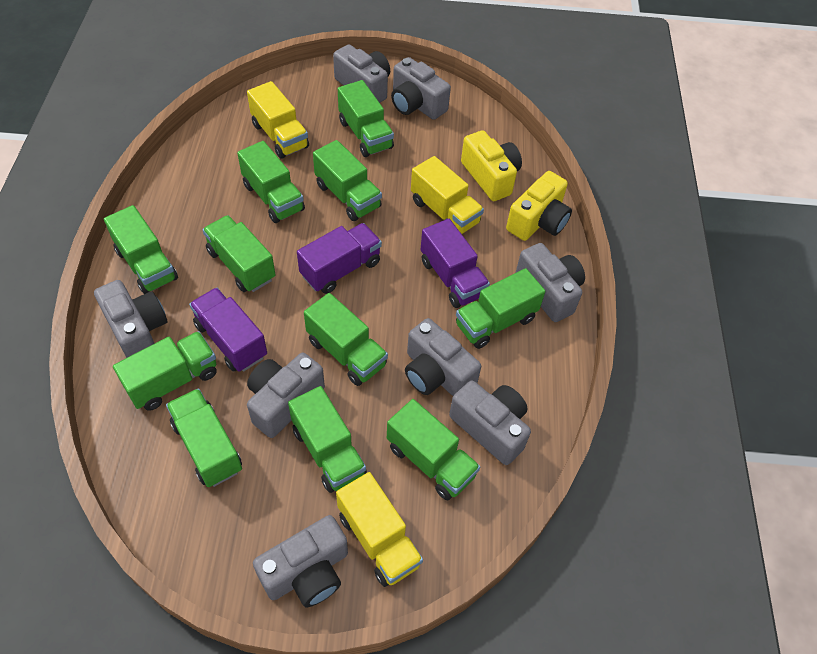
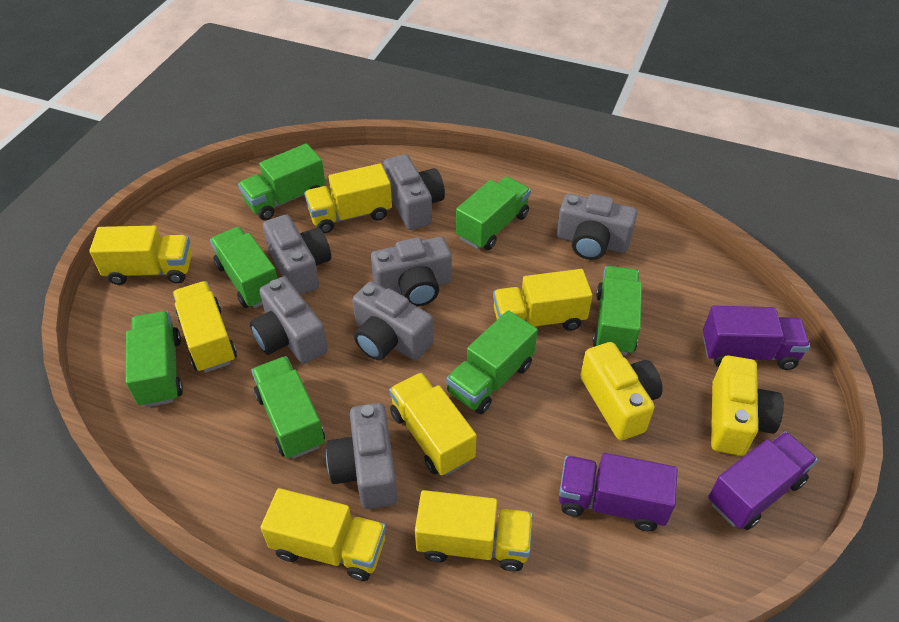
green truck: [104,205,178,294] [113,331,217,411] [166,388,242,487] [203,215,275,292] [237,141,305,223] [288,386,367,493] [304,293,388,386] [313,140,382,221] [338,80,394,157] [387,399,480,500] [456,268,545,349] = 11 -> [126,311,183,407] [210,227,278,308] [238,143,325,220] [251,356,325,459] [446,310,538,414] [456,176,531,250] [592,266,642,355] = 7
grey camera: [94,280,168,358] [247,353,325,438] [253,515,348,607] [333,44,390,103] [391,57,451,120] [405,318,481,396] [449,380,531,465] [516,243,585,322] = 8 -> [250,277,328,364] [263,214,331,295] [326,403,397,509] [352,281,433,360] [371,237,452,307] [384,154,445,230] [557,194,637,260] = 7
yellow truck: [247,81,309,159] [336,472,423,587] [411,156,484,234] = 3 -> [89,226,192,285] [173,281,237,373] [260,488,386,581] [304,163,392,233] [389,372,477,476] [415,490,533,572] [493,269,593,331] = 7

